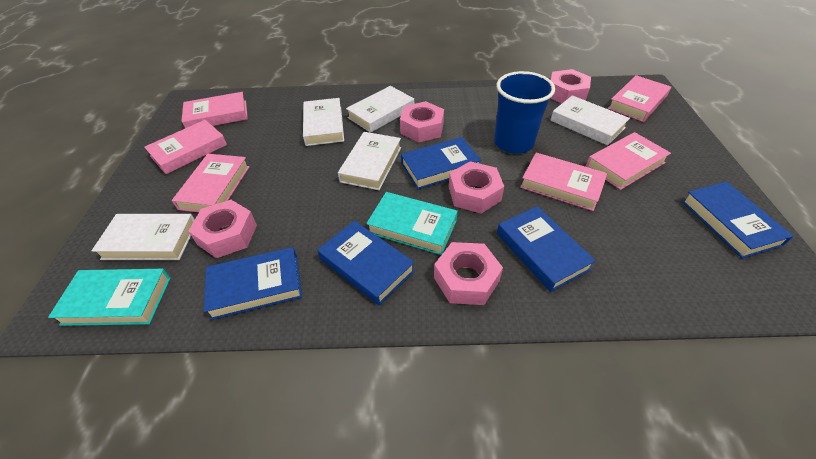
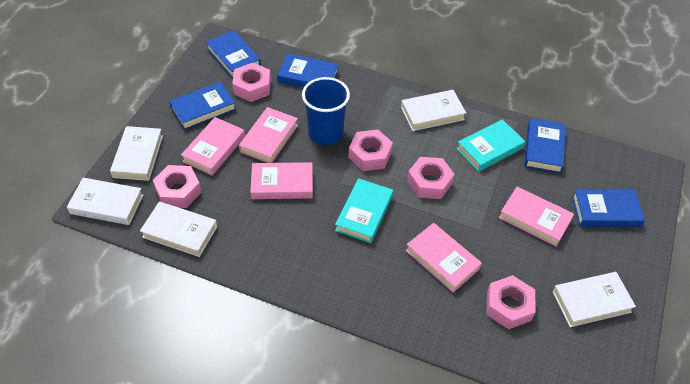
pink book: [144,120,227,174] [172,154,250,212] [182,92,248,128] [520,153,608,211] [586,132,671,190] [608,75,671,122] = 6 -> [181,117,245,176] [239,107,298,163] [250,162,313,199] [406,223,482,293] [499,187,574,247] = 5

